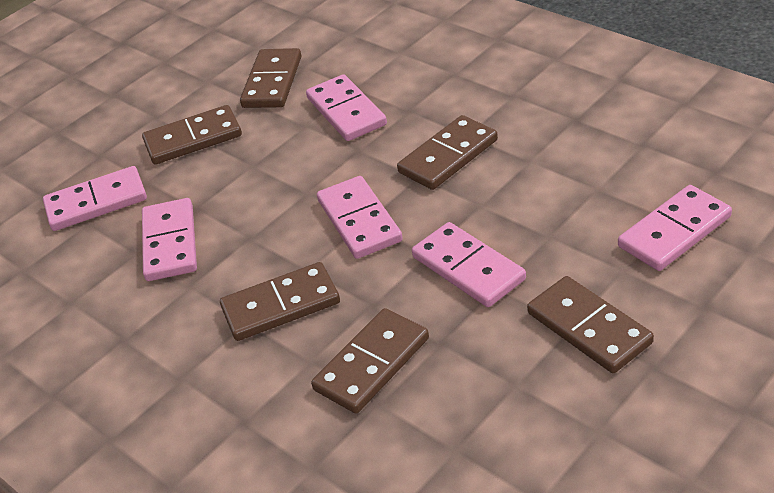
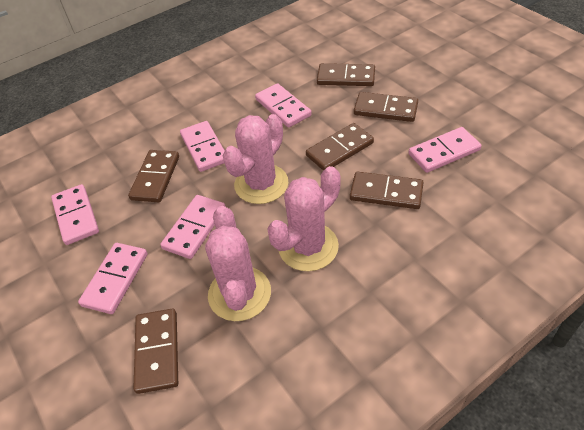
pink cactus: none = 0 -> [205,206,271,321] [223,114,288,204] [267,166,341,271] = 3

